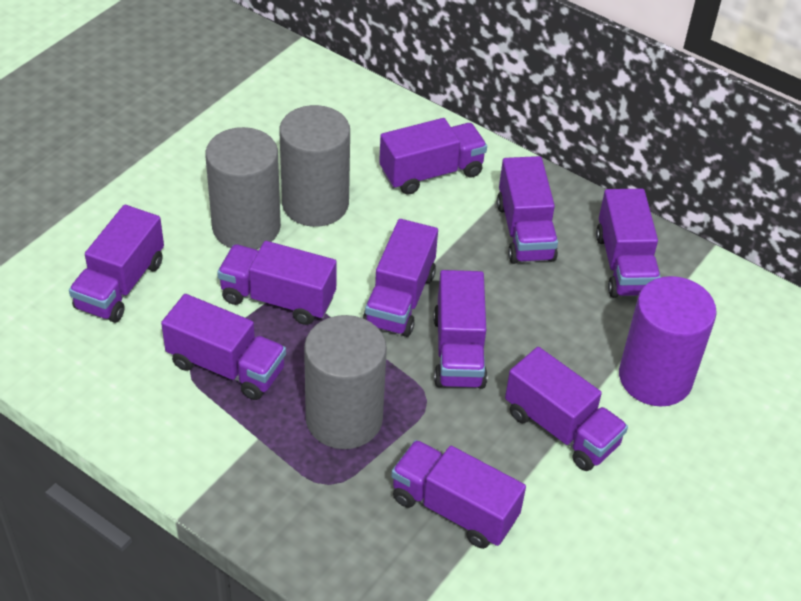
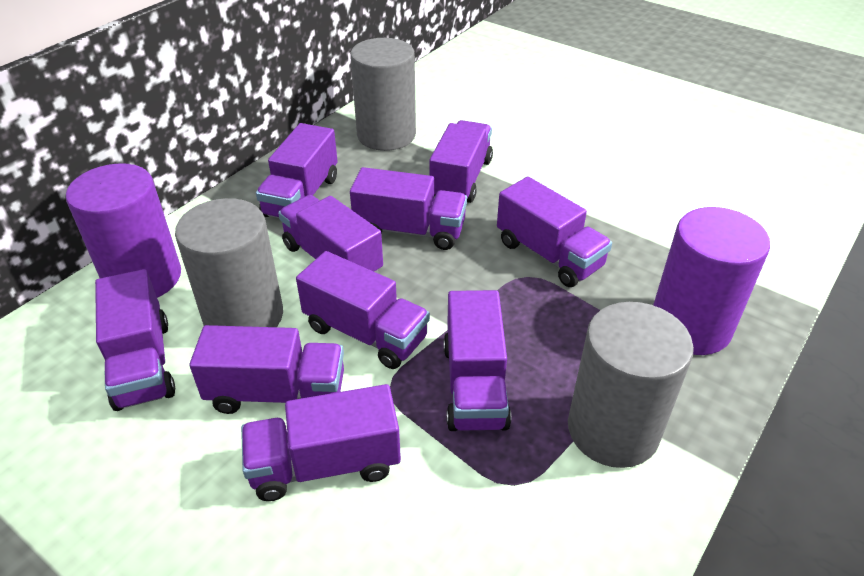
purple cylinder: [619,276,717,406] = 1 -> [66,163,181,298] [653,207,770,355] = 2

